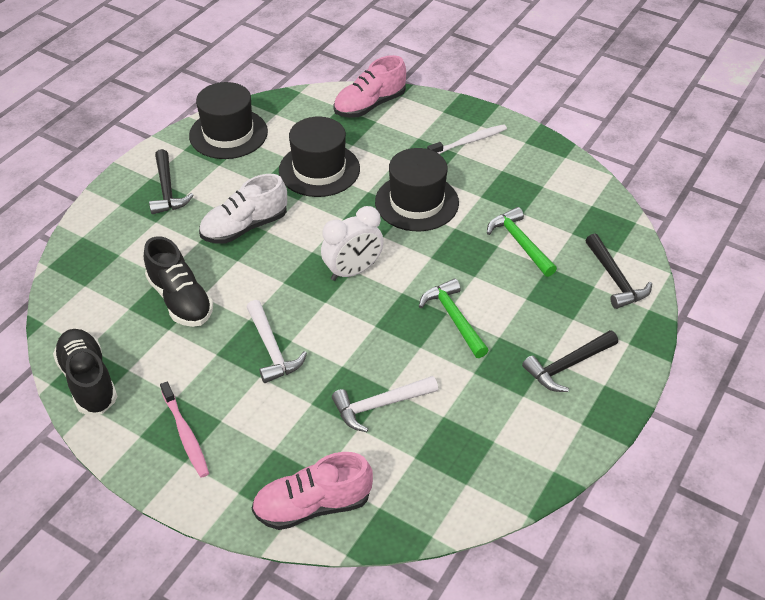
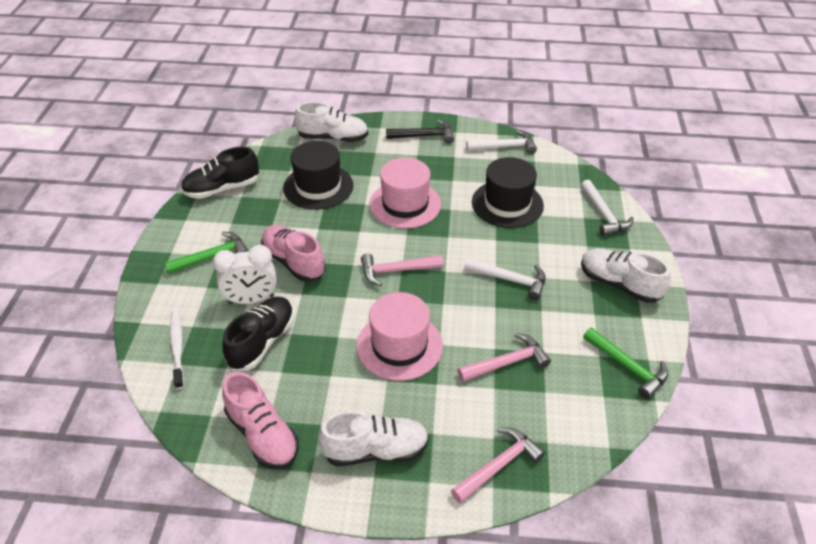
black hammer: [149,149,194,214] [522,330,618,392] [585,233,652,309] = 3 -> [386,119,454,144] = 1
black hat: [189,82,268,159] [279,117,360,197] [375,148,459,231] = 3 -> [283,141,353,210] [472,157,544,228] = 2
pink hammer: none = 0 -> [361,253,444,287] [451,427,545,503] [458,333,551,382] = 3
pink hat: none = 0 -> [357,292,443,381] [369,158,441,229] = 2
pink toothbrush: [160,382,209,478] = 1 -> none = 0
white hammer: [247,300,307,383] [332,376,438,432] = 2 -> [464,258,546,300] [466,130,537,154] [581,180,634,236] = 3
white shoe: [199,174,287,244] = 1 -> [294,102,368,142] [318,411,429,466] [581,248,671,303] = 3

